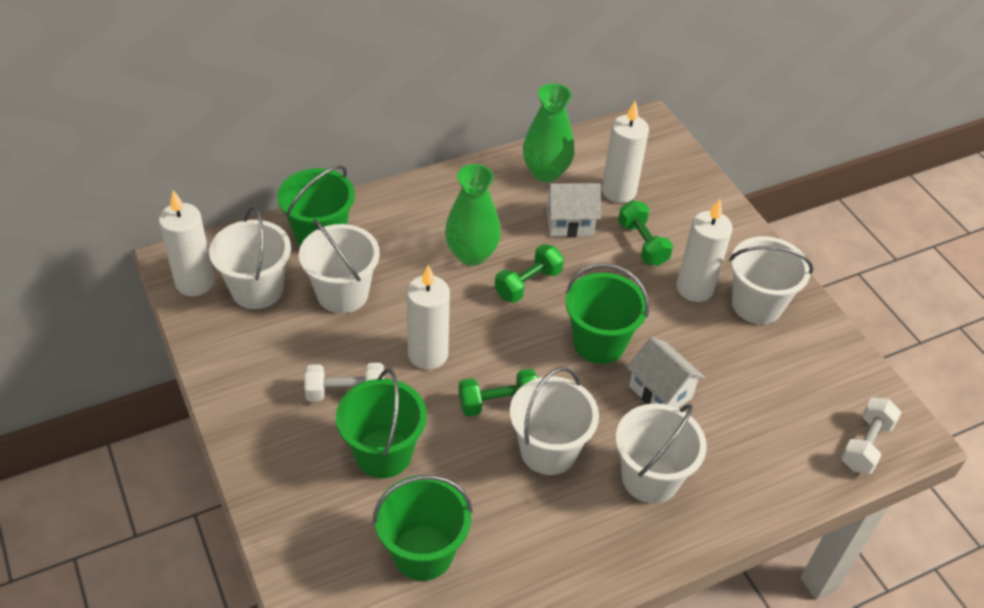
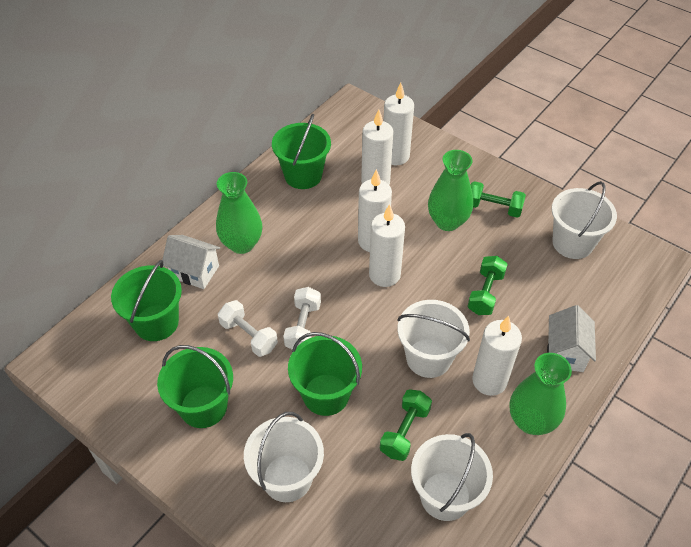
green vase: [445,164,501,266] [523,83,575,182] = 2 -> [216,172,262,254] [428,150,473,231] [510,353,572,435] = 3
white bucket: [209,207,291,309] [299,219,380,313] [510,367,599,475] [616,403,707,503] [729,236,813,324] = 5 -> [244,412,324,502] [397,300,470,378] [411,433,493,521] [551,181,617,259] = 4
white candle: [158,190,215,296] [407,265,450,370] [602,100,649,203] [677,199,732,302] = 4 -> [358,169,392,252] [361,110,393,185] [369,204,405,287] [383,83,414,165] [472,316,522,396] = 5

